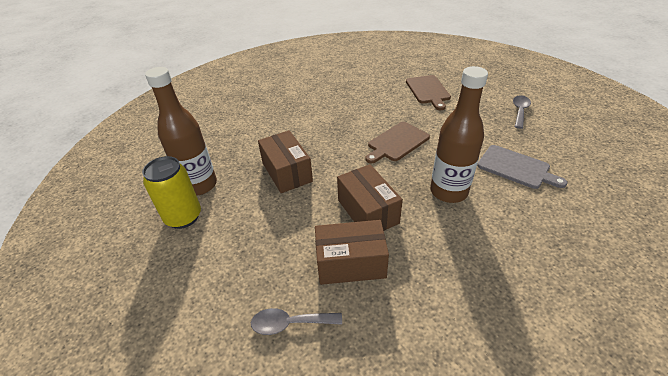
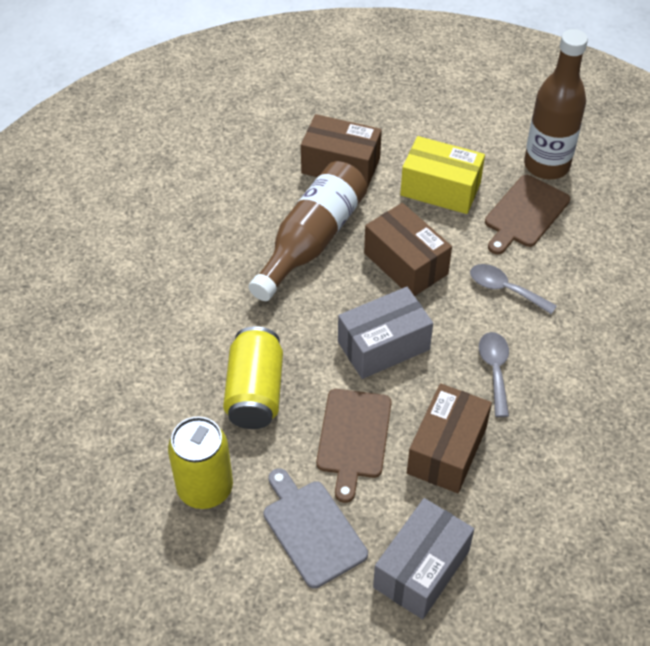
grey box: none = 0 -> [338,287,433,379] [373,498,474,619] = 2
yellow box: none = 0 -> [400,136,485,214] = 1
yellow can: [142,156,201,229] = 1 -> [168,416,233,509] [223,326,283,429] = 2

